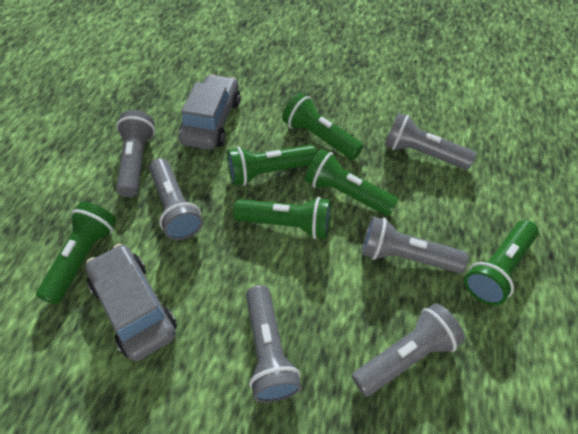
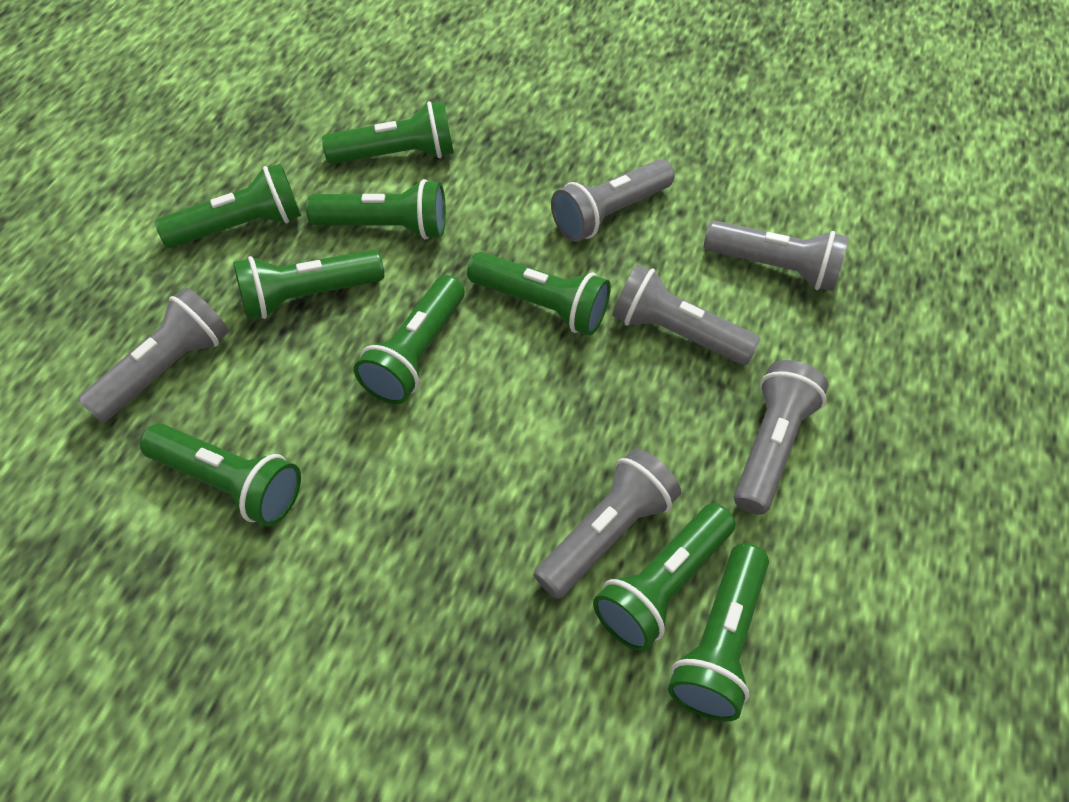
green flashlight: [36,202,116,305] [227,145,317,186] [233,197,331,239] [282,93,363,160] [305,149,399,216] [464,220,539,305] = 6 -> [140,423,301,526] [155,164,301,248] [233,250,384,320] [306,179,446,240] [322,101,454,164] [354,275,465,404] [467,252,611,336] [593,503,735,651] [668,543,769,721] = 9
grey car: [85,244,177,361] [178,74,241,150] = 2 -> none = 0

